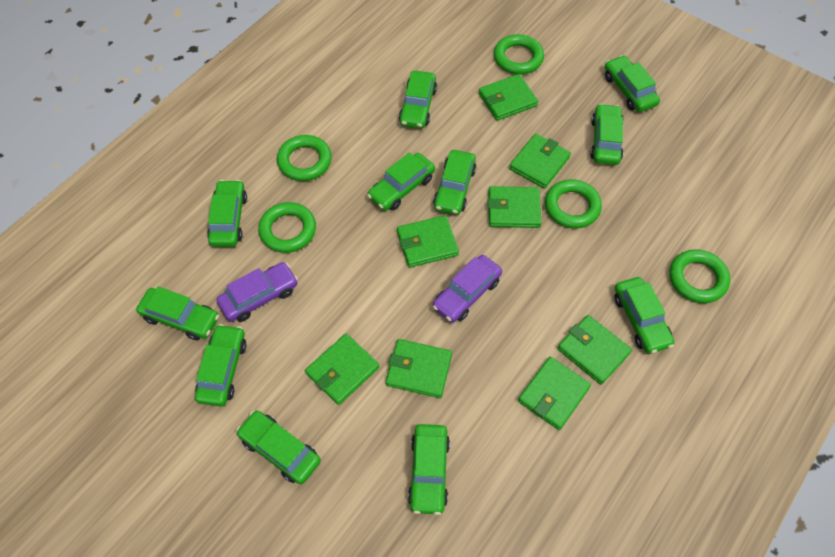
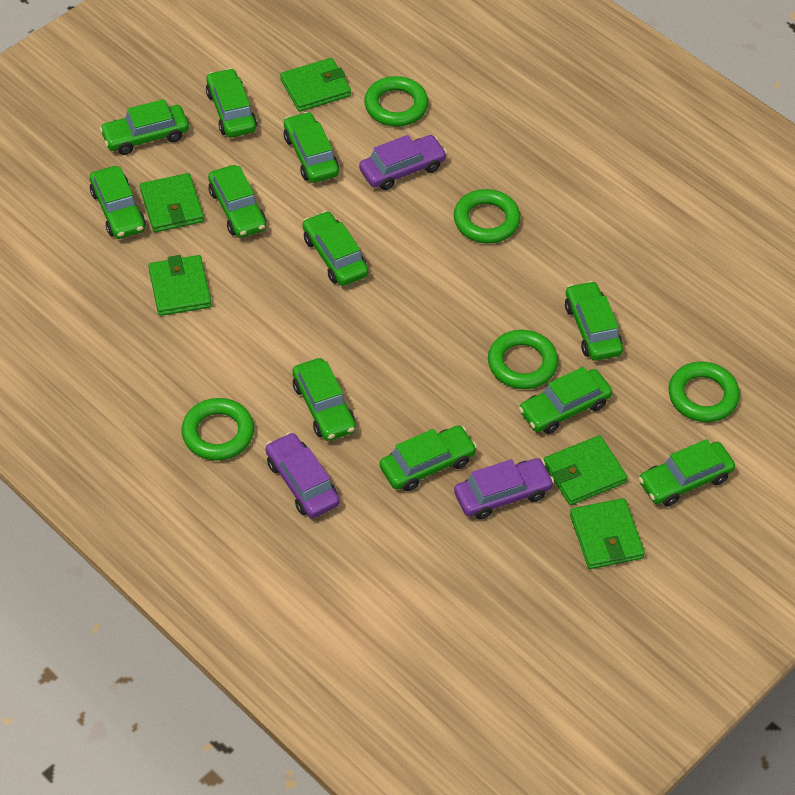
green wallet: [305,334,380,405] [386,339,452,398] [397,215,459,268] [479,74,538,121] [488,186,542,228] [509,134,571,189] [518,357,591,430] [557,315,632,385] = 8 -> [140,173,204,232] [148,255,212,316] [280,58,351,112] [544,435,628,505] [570,498,645,569] = 5
purple car: [216,262,298,322] [432,255,502,323] = 2 -> [266,432,340,518] [359,135,447,190] [454,458,554,520] = 3

